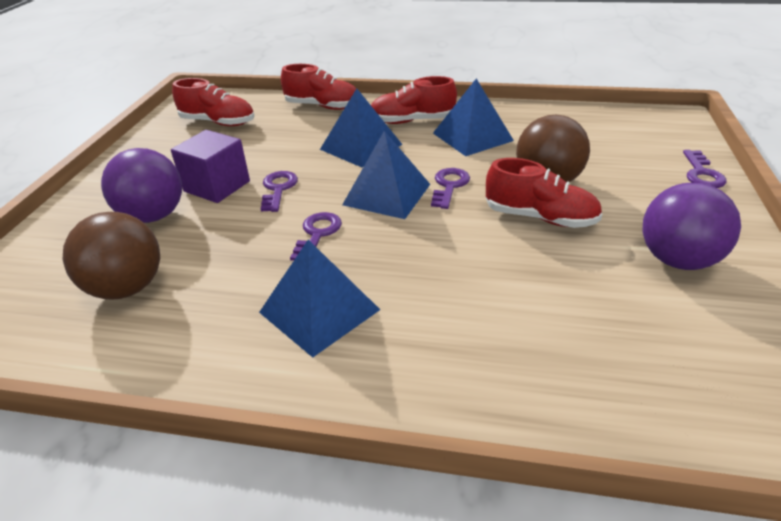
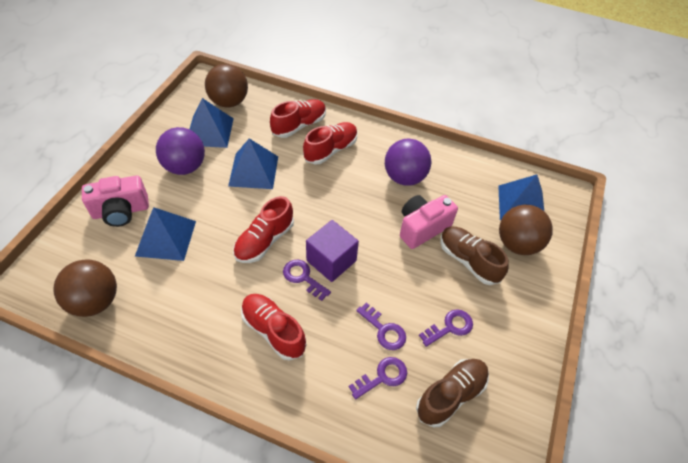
brown ball: [62,212,160,300] [516,115,590,182] = 2 -> [54,259,117,317] [205,64,248,107] [499,205,553,255] = 3
brown shoe: none = 0 -> [416,359,489,428] [440,227,509,285] = 2
pink camera: none = 0 -> [82,176,149,227] [400,195,458,249] = 2

